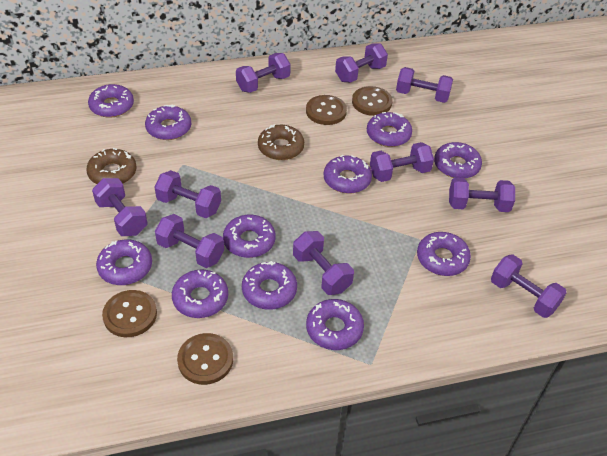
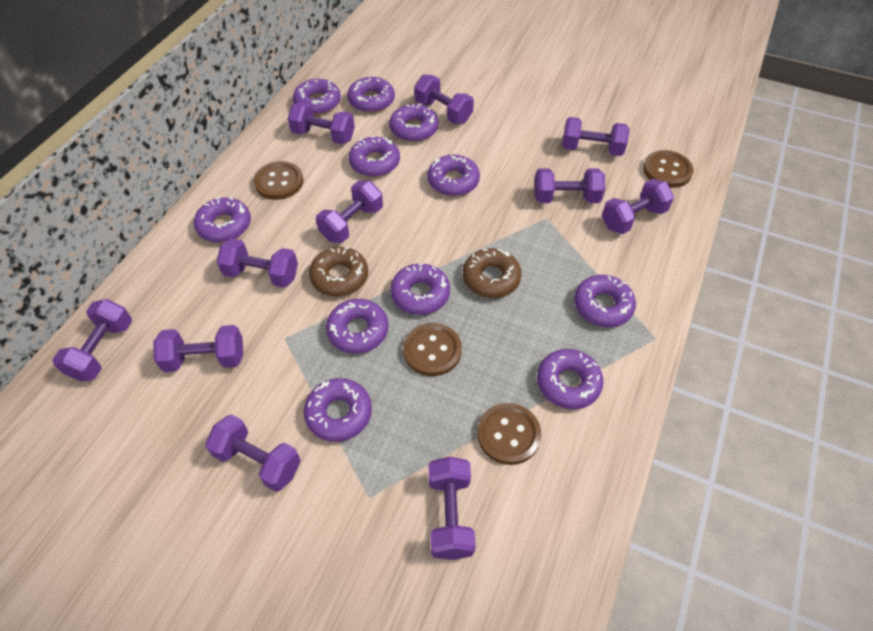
purple dumbbell: [92,178,148,236] [154,170,221,218] [155,214,224,268] [236,53,291,93] [293,231,354,295] [335,43,388,83] [370,142,434,182] [396,67,453,103] [449,177,515,212] [491,254,567,318] = 10 -> [52,299,132,381] [153,325,243,372] [205,414,301,492] [217,238,298,288] [288,102,355,144] [316,181,383,243] [414,74,474,124] [429,457,476,560] [534,168,605,203] [562,117,630,156] [602,179,674,234] = 11

